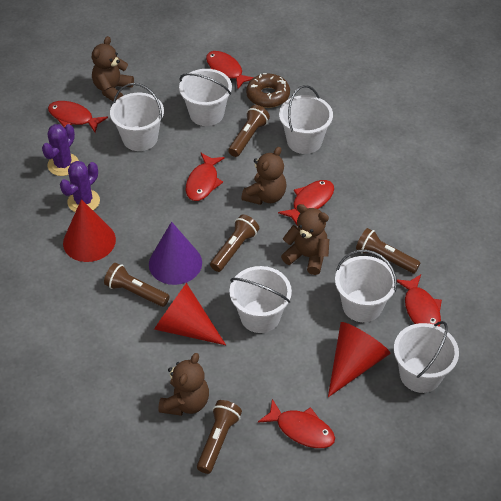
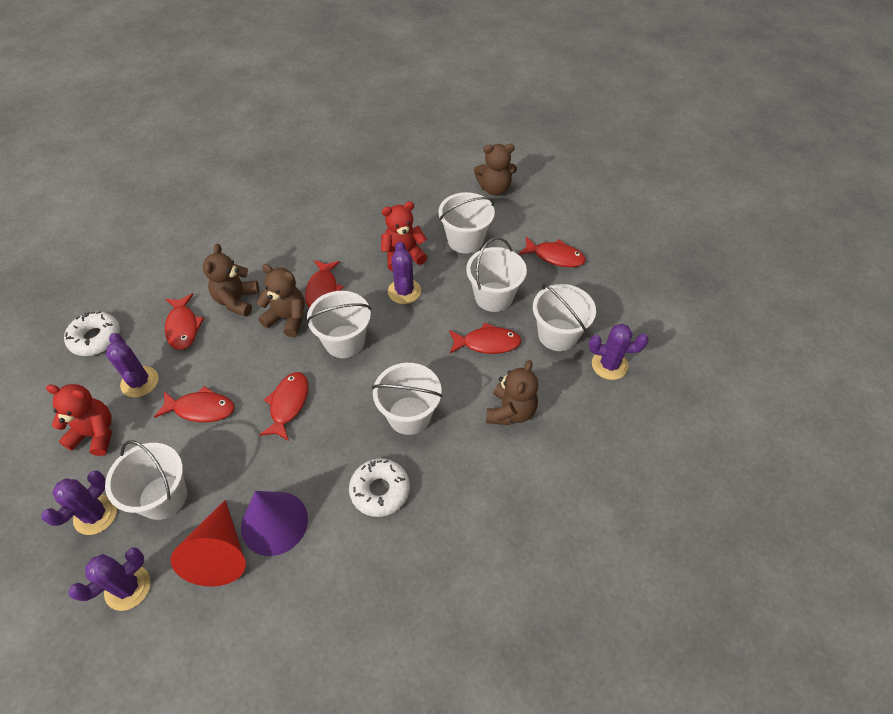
brown donut: [246,73,290,108] = 1 -> none = 0
brown flashlight: [104,263,170,307] [197,400,242,474] [210,214,259,272] [228,105,270,157] [356,228,420,273] = 5 -> none = 0
purple cactus: [42,124,79,176] [60,161,100,212] = 2 -> [41,471,117,535] [68,547,151,611] [106,333,159,397] [388,241,421,304] [589,324,649,380] = 5
red cone: [63,199,116,262] [154,283,226,345] [328,322,390,397] = 3 -> [171,500,246,587] = 1
red teddy bear: none = 0 -> [46,384,112,456] [381,201,427,271] = 2
white donut: none = 0 -> [64,311,120,356] [349,458,410,517] = 2

